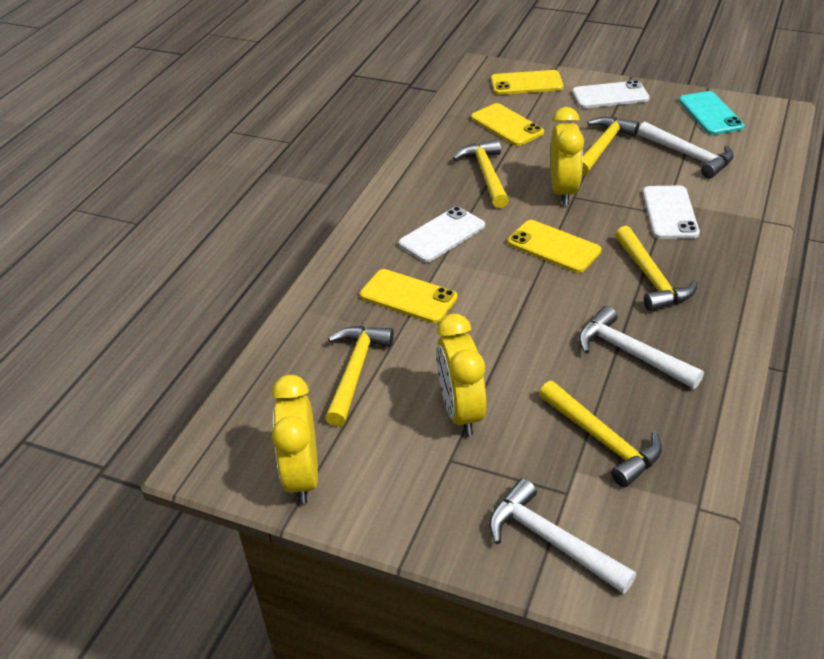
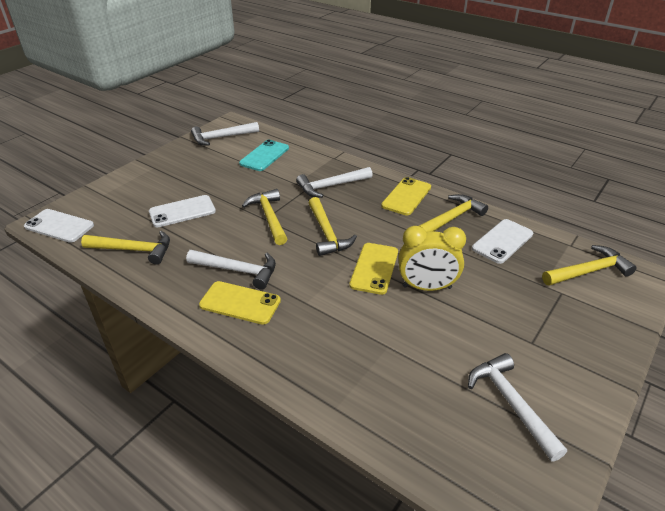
white hammer: [489,478,636,594] [578,306,704,389] [638,122,734,178] = 3 -> [186,250,276,290] [191,122,259,146] [296,167,373,198] [468,353,567,461] = 4
yellow clock: [272,375,318,504] [436,314,486,436] [550,107,584,205] = 3 -> [399,226,466,291] = 1
yellow phone: [360,269,458,323] [471,103,544,146] [491,70,563,95] [508,220,601,273] = 4 -> [199,281,281,325] [349,243,398,295] [381,177,431,216] = 3

